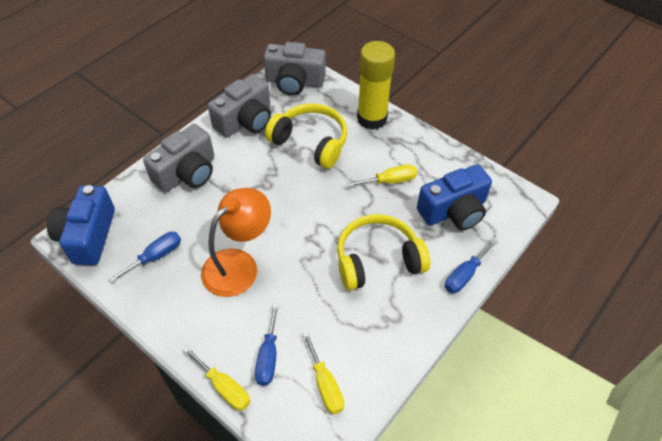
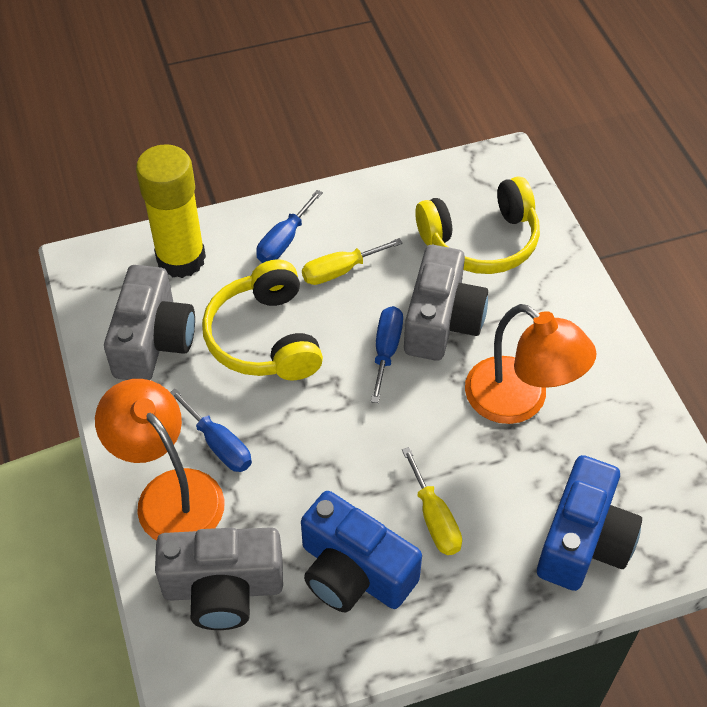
orange lamp: [201,188,271,297] = 1 -> [95,379,224,540] [465,304,597,424] = 2
yellow screwdriver: [183,346,250,411] [302,332,344,414] [347,164,417,187] = 3 -> [302,238,403,285] [402,447,462,555] = 2

